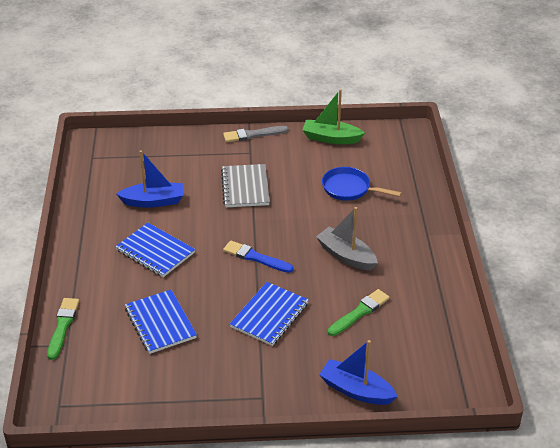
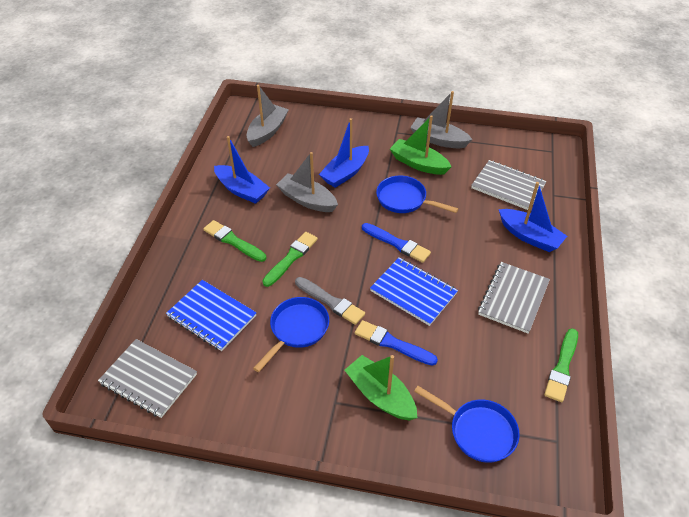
blue boat: [116,150,183,208] [319,340,398,405] = 2 -> [214,136,270,204] [319,118,369,188] [499,182,567,252] = 3
blue brush: [223,240,294,273] = 1 -> [355,320,438,366] [362,223,431,263] = 2
blue notebook: [115,223,195,277] [125,290,197,354] [230,282,309,346] = 3 -> [166,280,256,351] [370,257,458,326] = 2
blue pan: [322,167,402,201] = 1 -> [253,297,329,372] [376,175,458,213] [414,386,519,463] = 3
green boat: [302,89,365,144] = 1 -> [345,355,417,421] [390,115,452,175] = 2
green brush: [47,298,79,360] [328,289,390,336] = 2 -> [203,220,266,262] [263,232,318,287] [544,328,578,402] = 3
grey boat: [316,207,378,270] = 1 -> [246,85,289,147] [276,152,338,212] [410,91,473,148] = 3
grey notebook: [221,164,270,207] = 1 -> [98,339,197,418] [471,160,546,210] [478,262,550,333] = 3

